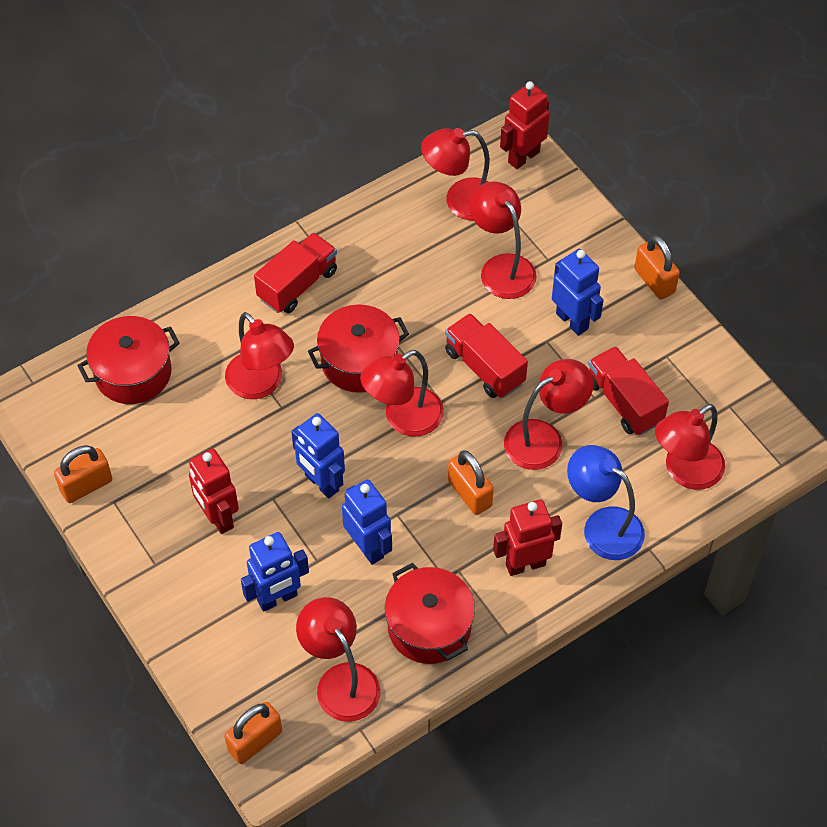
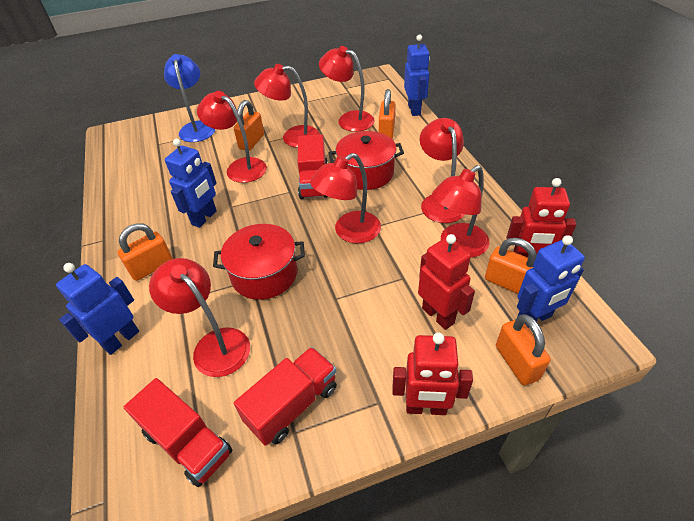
orange padlock: [54,445,112,503] [224,702,282,764] [448,450,494,515] [634,235,680,300] = 4 -> [117,223,173,281] [234,100,264,151] [379,89,396,139] [485,238,537,294] [496,314,551,385] = 5
red pot: [77,316,180,404] [308,304,409,393] [385,563,475,664] = 3 -> [213,224,305,300] [328,131,404,190] = 2

